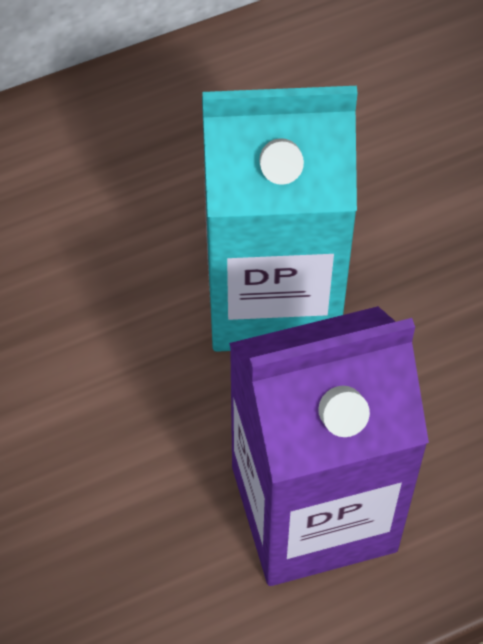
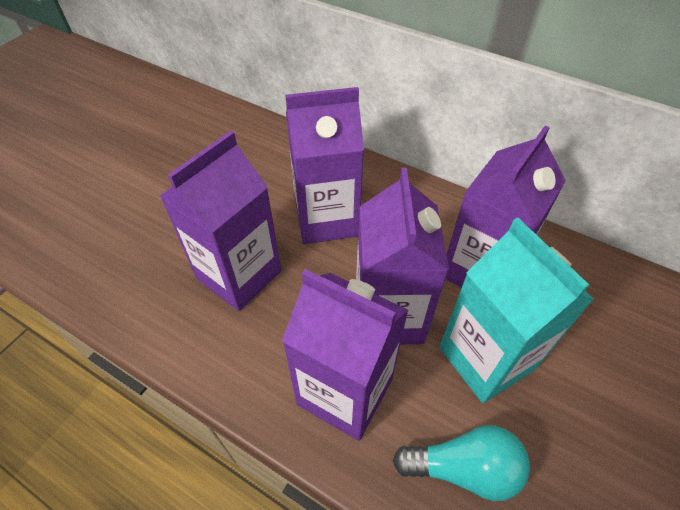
purple carton: [229,306,429,586] = 1 -> [160,131,281,311] [282,269,409,441] [285,87,364,244] [356,168,449,344] [446,126,566,288] = 5
turquoise light bulb: none = 0 -> [393,425,530,501] = 1

